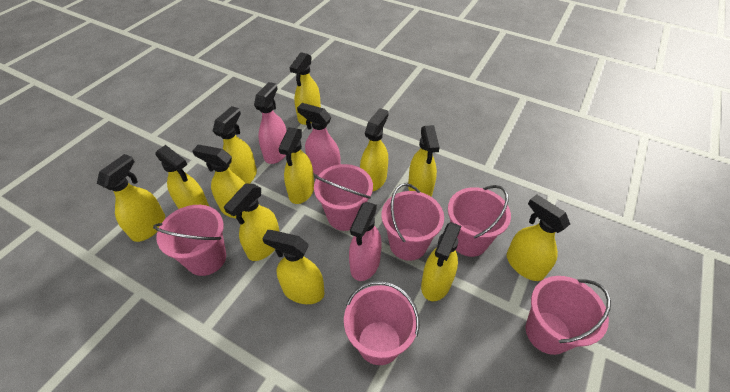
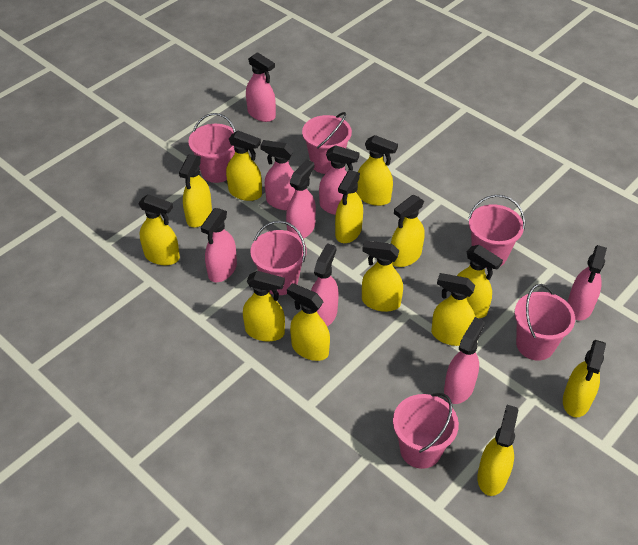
pink spray bottle: [254,82,287,164] [297,103,341,175] [349,202,382,281] = 3 -> [201,208,237,282] [246,52,276,122] [260,140,295,210] [286,160,316,239] [311,243,339,326] [319,145,359,215] [444,317,485,404] [567,245,607,321] = 8
yellow spray bottle: [97,154,165,242] [155,145,210,209] [192,145,246,218] [213,106,257,184] [224,184,280,261] [262,230,325,304] [278,127,314,204] [290,52,321,125] [360,108,389,192] [408,125,440,197] [421,222,461,301] [507,194,570,281] = 12 -> [138,194,180,265] [179,154,212,228] [226,131,262,201] [243,271,285,341] [287,283,330,361] [335,170,363,243] [357,135,398,206] [362,241,403,312] [391,195,425,267] [431,273,475,346] [457,245,503,318] [477,405,518,496] [563,340,606,417] = 13

